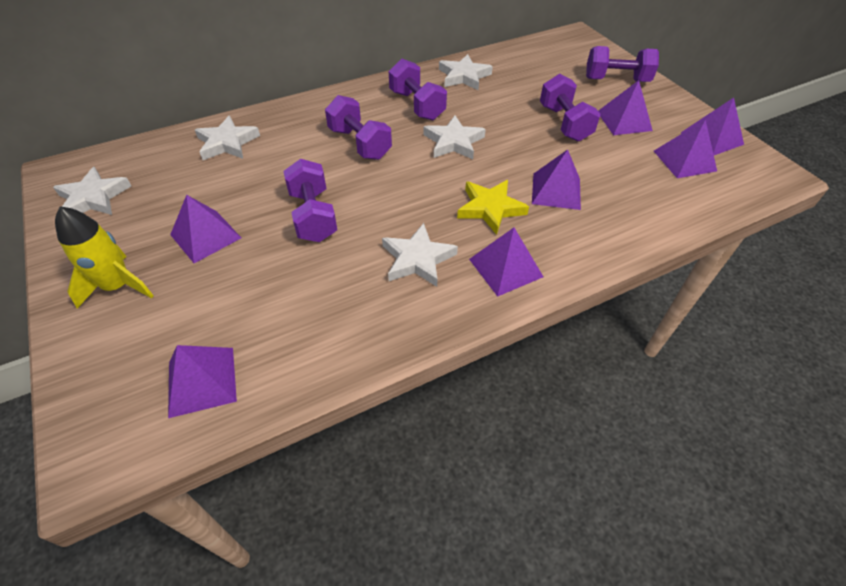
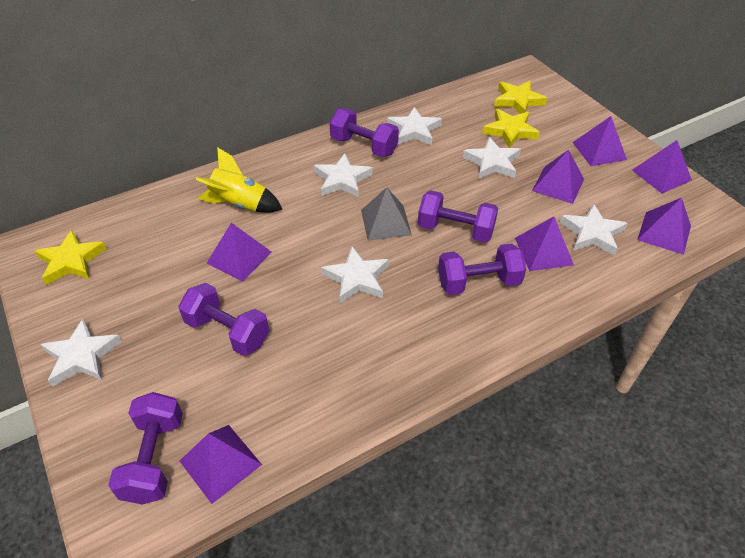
grey pyramid: none = 0 -> [361,187,412,241] = 1
white star: [53,167,131,215] [195,116,260,160] [382,223,458,287] [424,116,486,159] [439,54,493,90] = 5 -> [40,318,122,387] [314,153,373,198] [321,246,389,303] [387,107,442,145] [463,137,521,179] [560,204,628,256] = 6
yellow star: [457,180,529,235] = 1 -> [35,230,107,285] [483,109,540,148] [494,81,547,114] = 3

